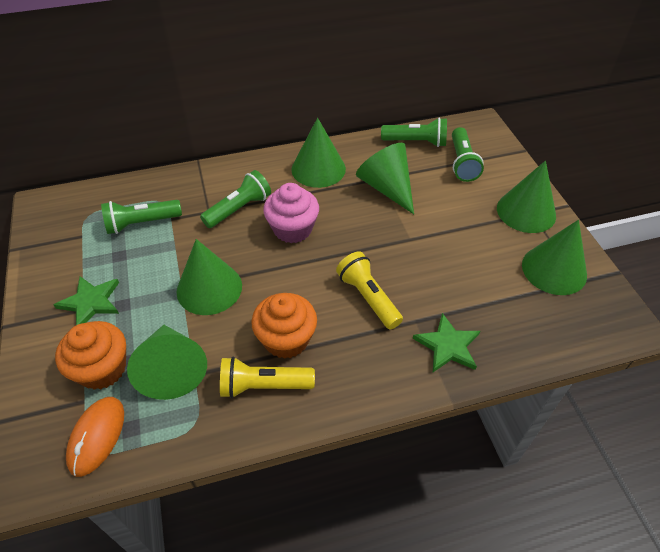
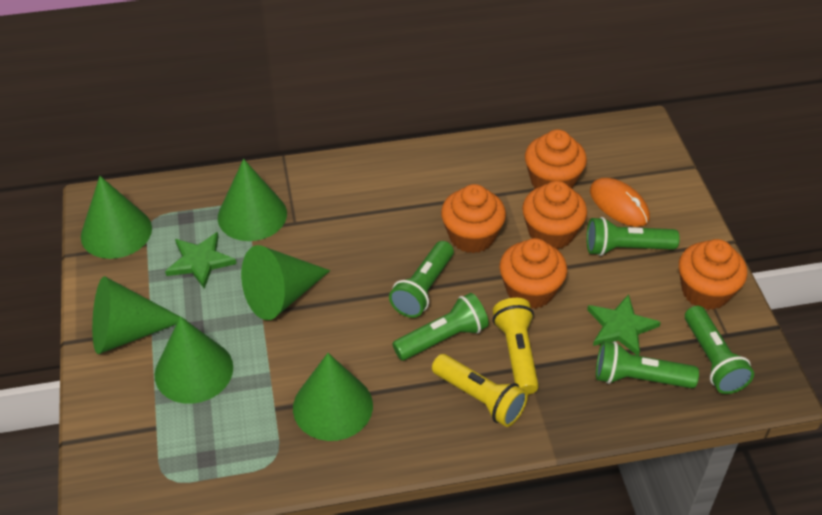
green flashlight: [101,200,182,234] [200,170,271,228] [381,118,447,147] [452,127,484,182] = 4 -> [389,241,454,318] [393,293,489,360] [586,217,680,256] [596,341,699,388] [685,306,754,394] = 5
orange cupcake: [55,321,126,390] [251,293,317,359] = 2 -> [441,184,506,253] [499,238,567,309] [522,181,587,250] [525,129,587,189] [679,239,747,310] = 5
pink cupcake: [263,183,319,243] = 1 -> none = 0

